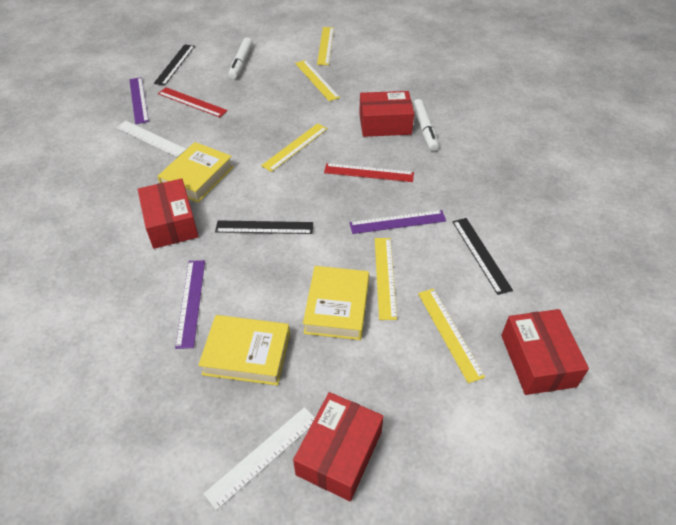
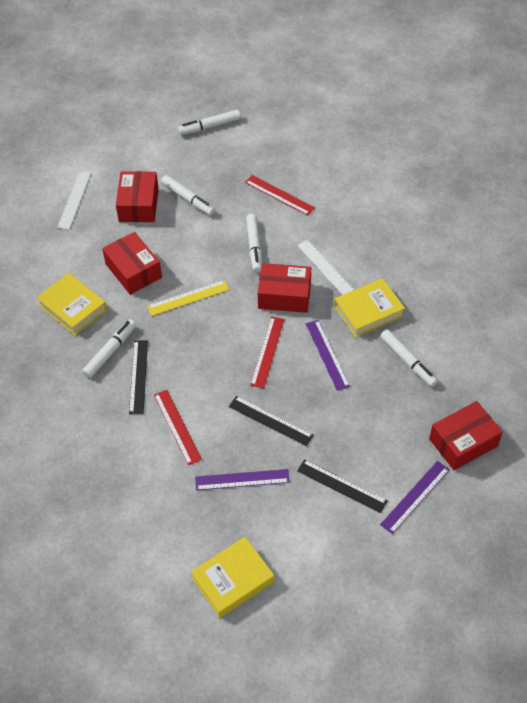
red ruler: [158,87,228,117] [324,163,414,182] = 2 -> [154,390,202,465] [245,175,315,215] [250,316,284,388] = 3
white marker: [228,37,253,79] [413,99,439,151] = 2 -> [82,319,136,378] [161,175,215,216] [178,110,241,135] [246,214,262,273] [380,329,438,387] = 5
yellow ruler: [261,123,328,172] [295,60,340,101] [317,27,334,65] [375,238,397,320] [418,289,485,383] = 5 -> [147,280,229,316] = 1

